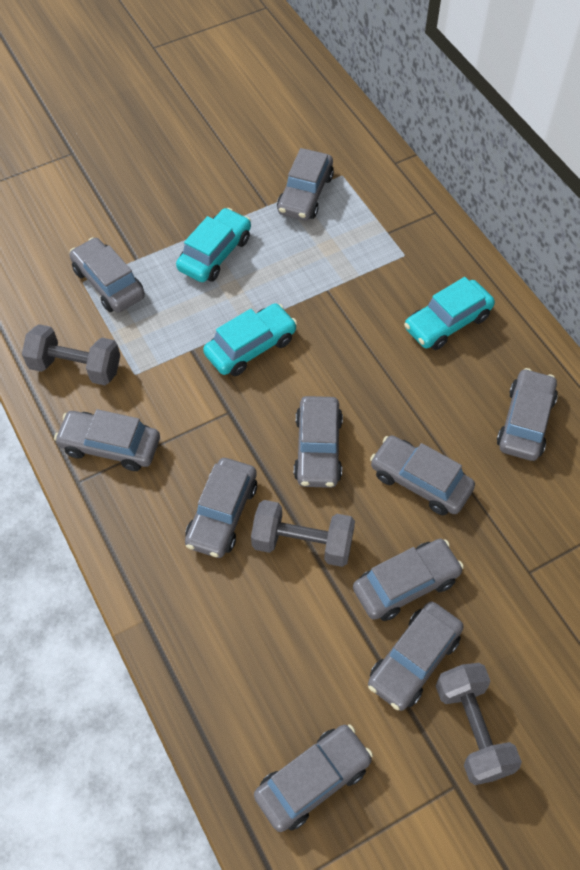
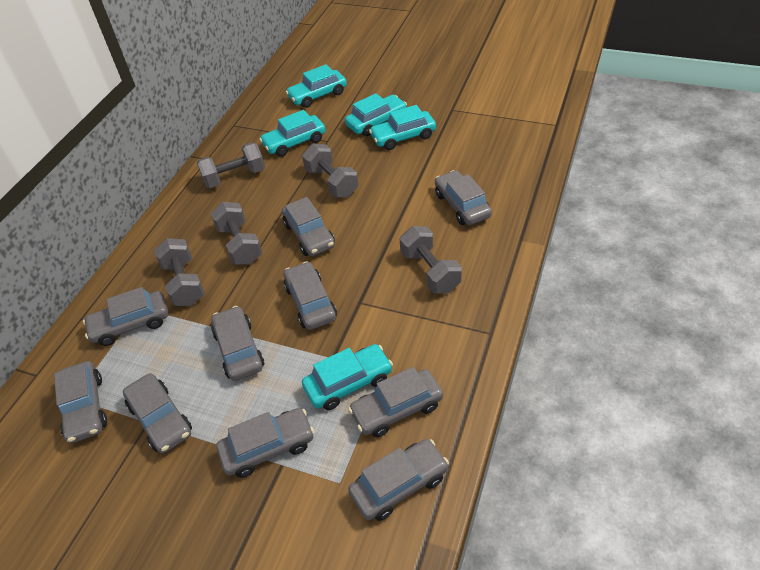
grey dumbbell: [22,324,120,385] [251,500,355,567] [436,663,522,785] = 3 -> [154,238,205,306] [197,142,265,188] [210,202,262,265] [302,144,358,197] [400,226,462,293] = 5
turquoise car: [176,208,251,282] [203,303,297,376] [404,277,495,350] = 3 -> [259,110,326,157] [286,64,347,108] [302,344,393,410] [345,93,407,136] [369,105,436,150] = 5

